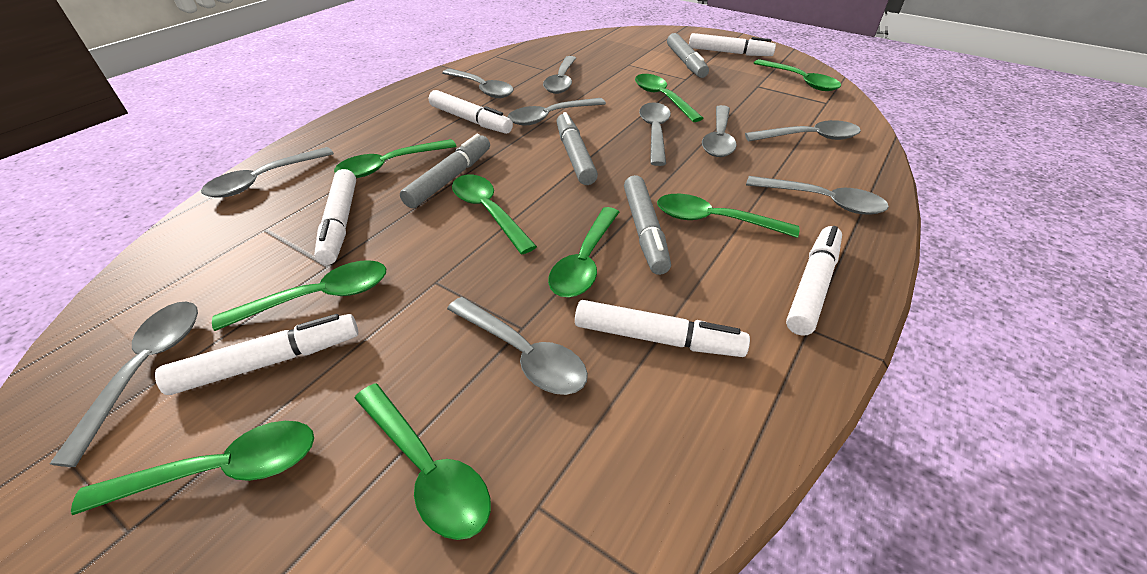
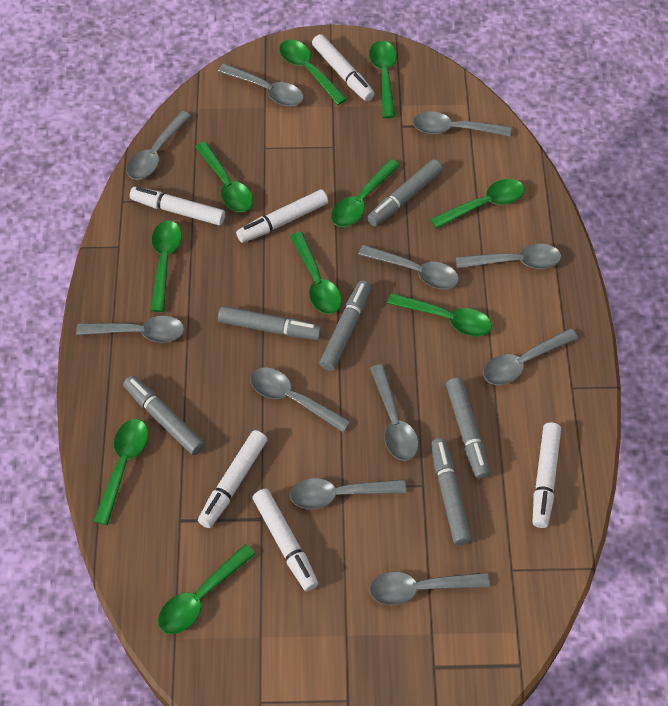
green spoon: [71,421,314,515] [212,260,386,331] [334,139,457,178] [354,383,491,540] [452,175,537,254] [548,207,619,297] [635,74,703,122] [657,194,799,238] [754,59,841,91] = 9 -> [93,419,148,525] [150,221,182,312] [158,544,255,634] [195,142,253,212] [279,40,347,105] [290,232,342,314] [331,159,400,227] [369,41,397,118] [387,293,492,336] [430,179,524,229] = 10
grey marker: [400,134,490,208] [556,112,598,185] [624,175,671,275] [667,33,709,78] = 4 -> [123,376,205,455] [218,306,322,340] [319,281,371,371] [367,159,443,227] [431,438,472,545] [446,377,490,479] = 6
grey spoon: [50,302,198,467] [201,147,334,198] [442,69,514,98] [447,297,588,395] [507,98,606,126] [543,56,576,94] [639,102,671,166] [702,105,737,157] [745,120,861,141] [746,176,889,215] = 10 -> [76,316,184,343] [126,111,191,180] [218,63,304,106] [250,368,351,432] [290,478,406,509] [358,245,459,289] [369,572,490,605] [370,364,419,461] [413,112,511,136] [456,244,561,269] [483,328,578,385] = 11

